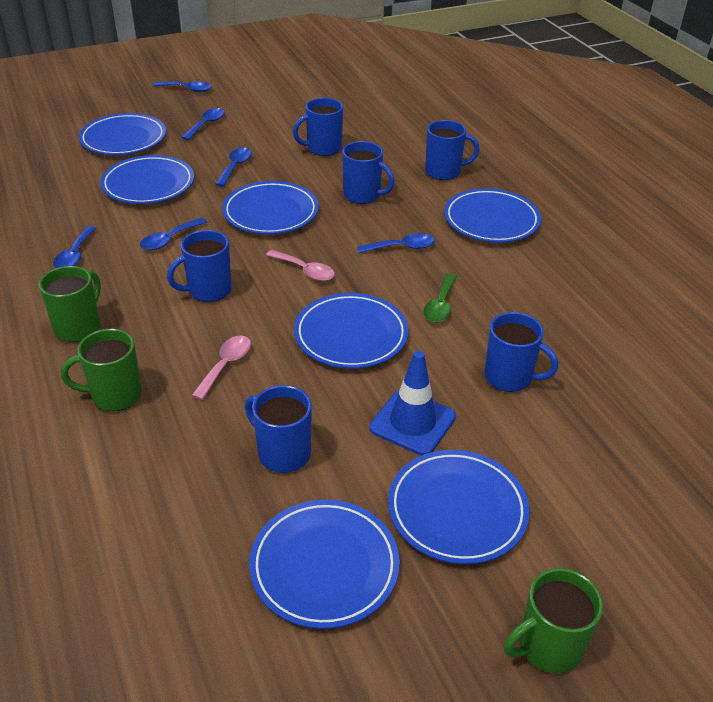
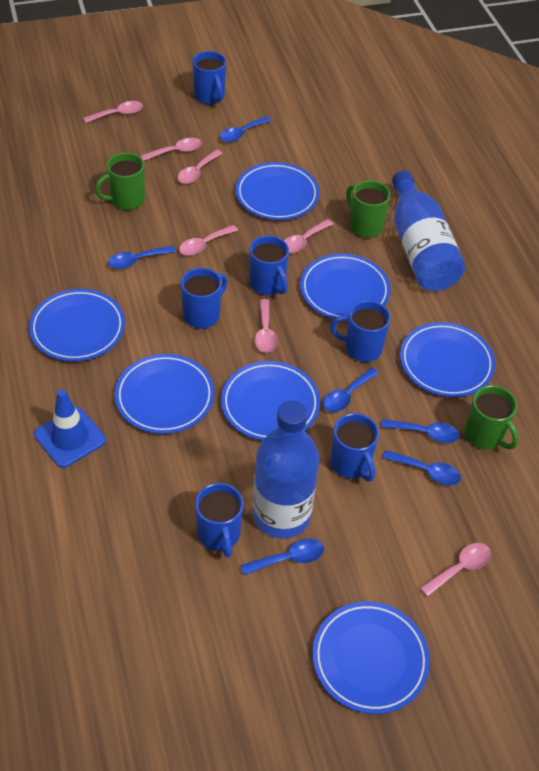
blue bottle: none = 0 -> [253,401,319,538] [392,170,465,291] = 2
green spoon: [423,274,457,323] = 1 -> none = 0
pink spoon: [191,335,251,400] [266,250,335,281] = 2 -> [83,101,143,123] [141,138,202,161] [177,150,223,184] [179,225,238,256] [254,299,277,353] [284,219,333,253] [420,543,491,597] = 7

